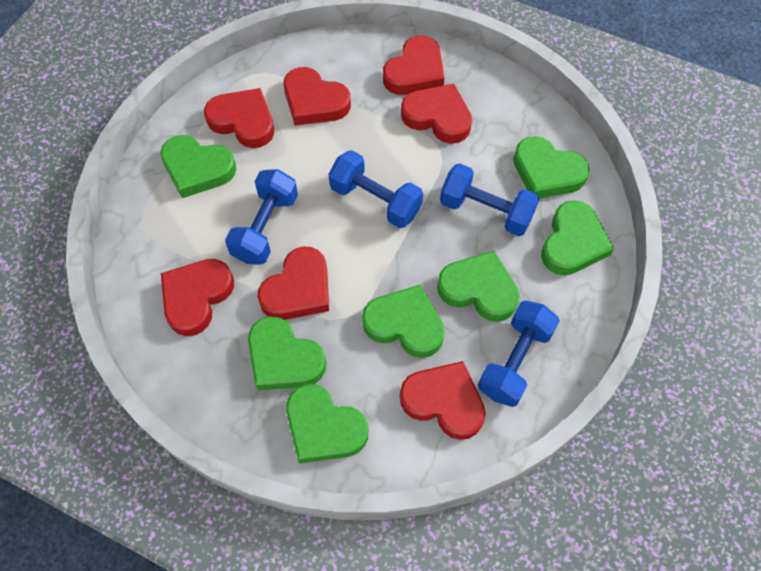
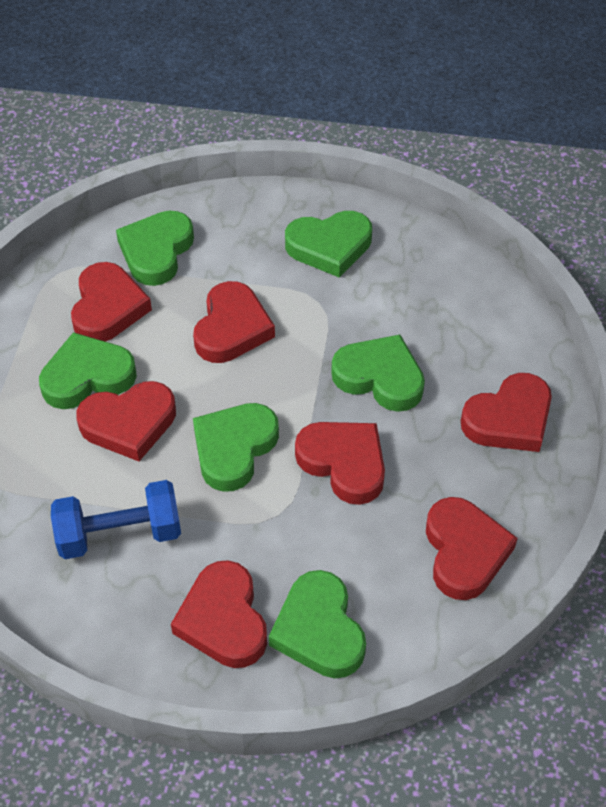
blue dumbbell: [225,169,298,265] [329,150,423,228] [440,163,539,236] [478,301,560,407] = 4 -> [51,480,181,559] = 1
green heart: [160,135,236,198] [248,316,326,390] [286,384,368,463] [362,285,445,358] [437,251,520,322] [513,136,590,198] [541,200,614,275] = 7 -> [39,332,137,409] [116,211,194,286] [193,403,279,492] [269,570,366,678] [285,211,372,278] [331,335,425,412] = 6

